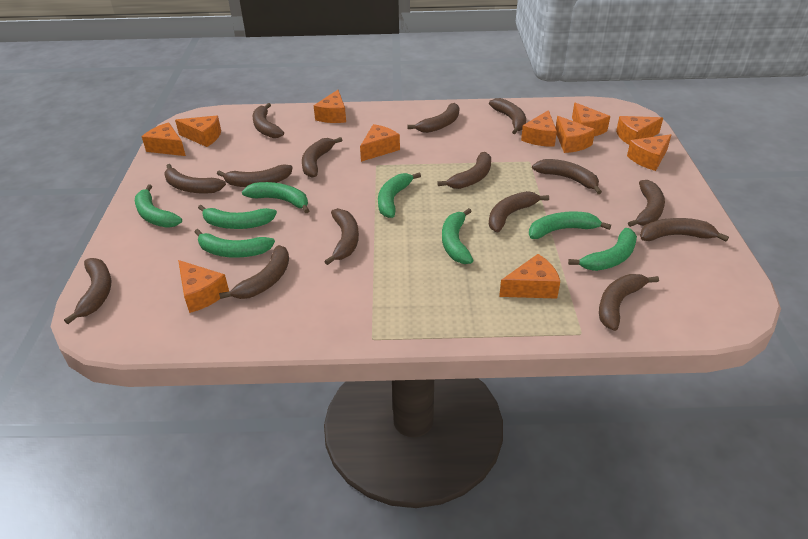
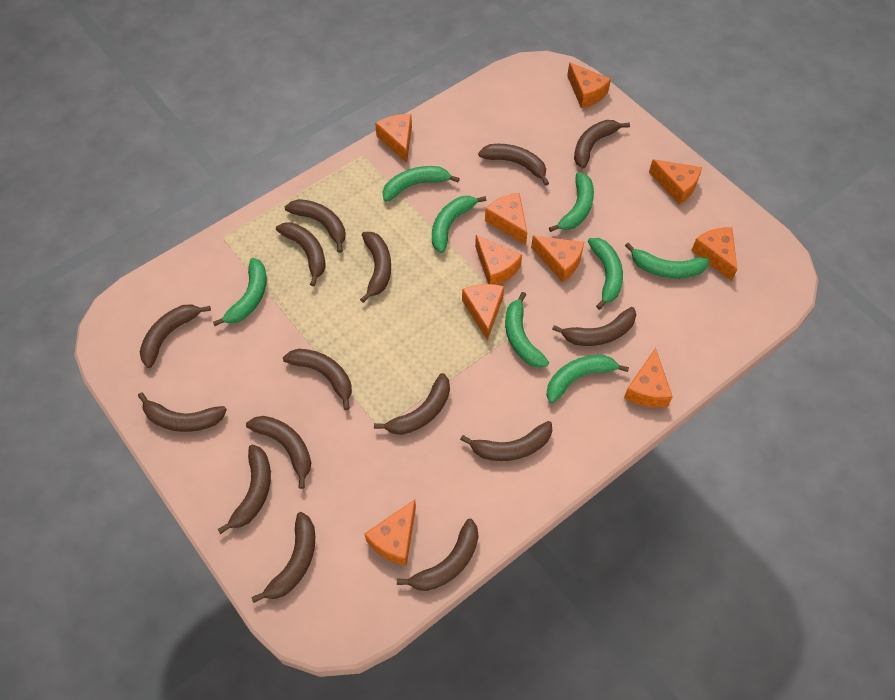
orange cheese: [142,122,186,156] [175,116,221,147] [178,260,229,313] [314,90,346,123] [360,124,400,162] [499,254,560,299] [521,110,557,147] [556,116,595,153] [572,102,610,136] [616,116,663,145] [627,134,671,171] = 11 -> [365,500,416,565] [375,114,412,163] [462,284,504,341] [475,235,522,285] [485,193,527,245] [531,236,584,282] [567,62,611,108] [624,348,673,407] [649,159,702,205] [691,227,737,281] = 10

